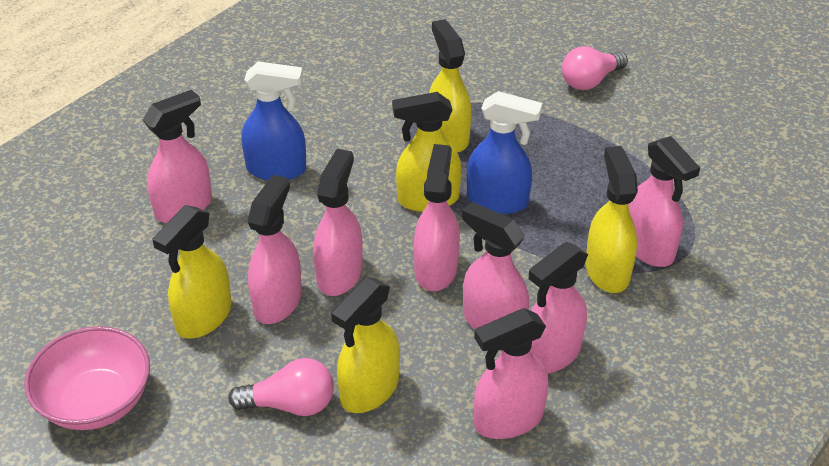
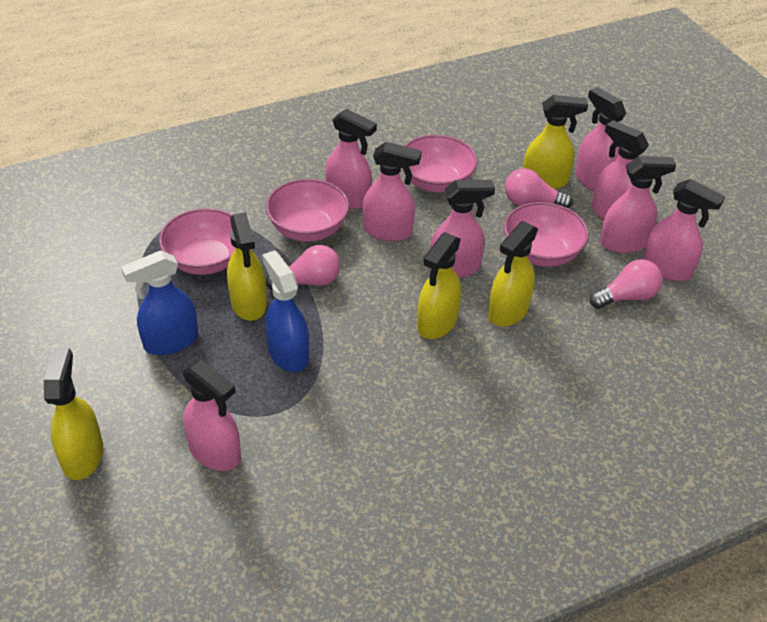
pink bowl: [24,326,150,430] = 1 -> [159,208,235,275] [266,179,349,242] [402,135,478,193] [504,202,589,267] = 4
pink light bulb: [228,358,334,416] [562,46,628,90] = 2 -> [266,245,340,290] [505,168,573,208] [590,259,663,309] = 3

